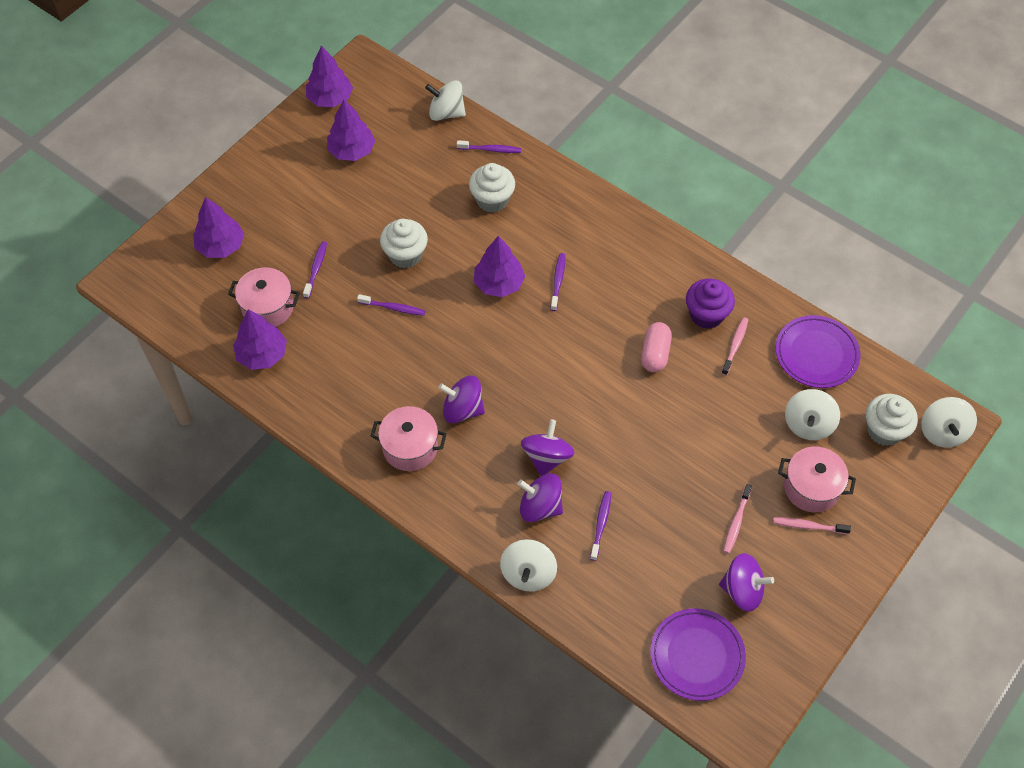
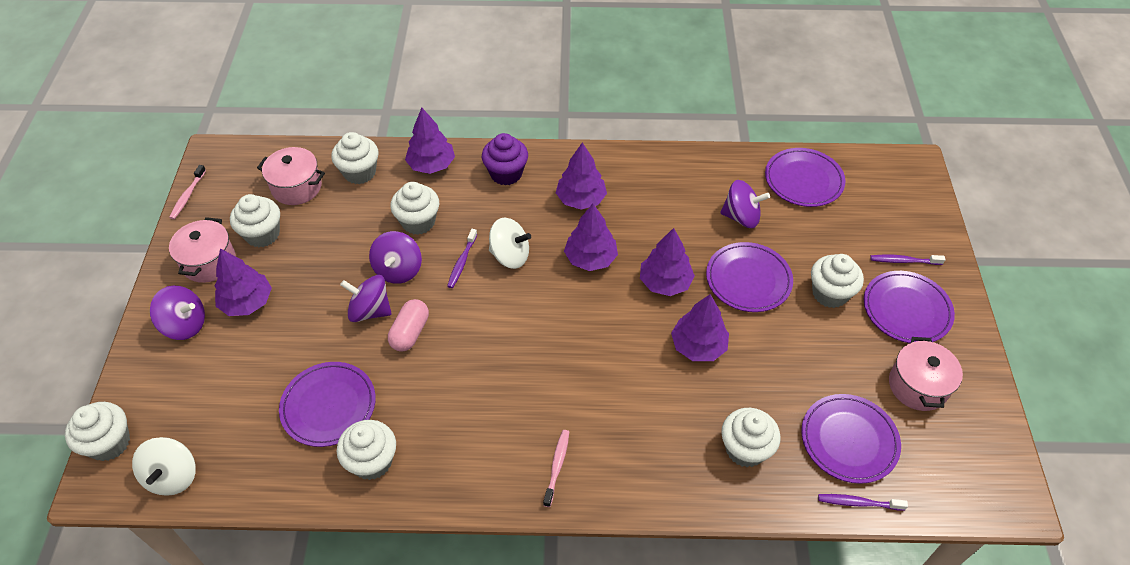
pink toothbrush: [722,317,748,375] [724,484,752,553] [773,517,851,534] = 3 -> [169,165,206,219] [543,430,569,507] = 2
purple plate: [650,608,746,701] [776,315,860,388] = 2 -> [279,362,376,447] [706,242,793,312] [765,148,845,207] [801,394,901,484] [864,271,955,343] = 5
purple toothbrush: [303,241,327,298] [357,294,426,316] [457,140,521,153] [550,253,565,311] [590,491,611,561] = 5 -> [447,229,477,288] [818,494,908,511] [870,255,946,265] = 3
purple tree: [193,197,244,258] [233,309,287,370] [306,46,353,107] [327,99,375,161] [474,236,525,297] = 5 -> [215,249,272,316] [405,108,455,174] [556,142,607,210] [564,204,618,271] [640,228,695,296] [671,294,729,361] = 6
white cupcake: [380,219,428,268] [469,163,515,213] [866,394,918,446] = 3 -> [65,402,130,461] [230,194,280,248] [332,132,379,184] [337,420,396,480] [390,182,439,235] [721,408,781,467] [811,254,864,308] = 7
white spinning top: [425,80,466,121] [500,539,557,592] [785,389,840,440] [921,397,977,448] = 4 -> [132,437,196,496] [489,218,531,269] = 2

